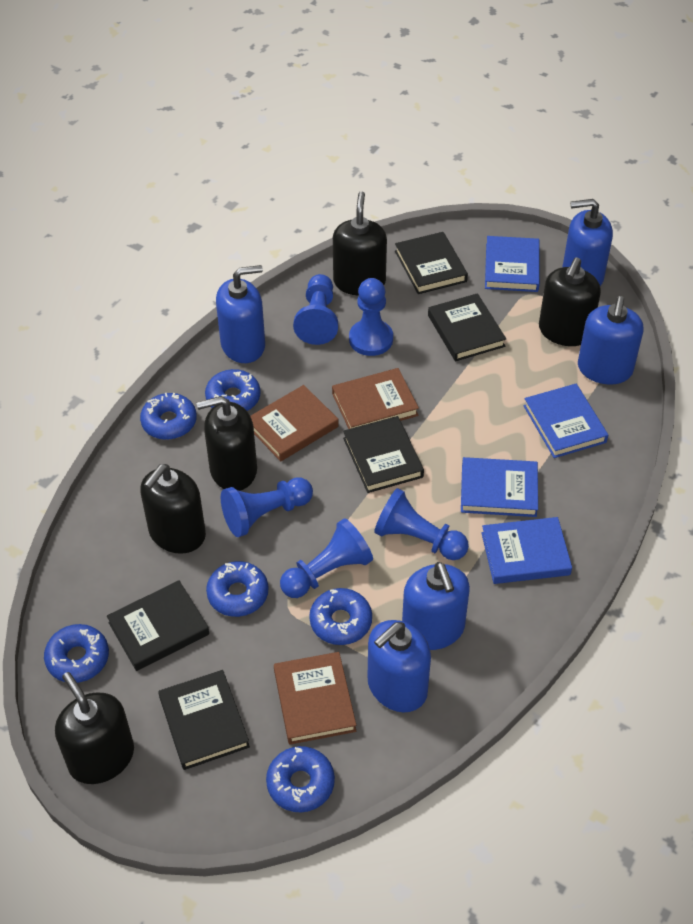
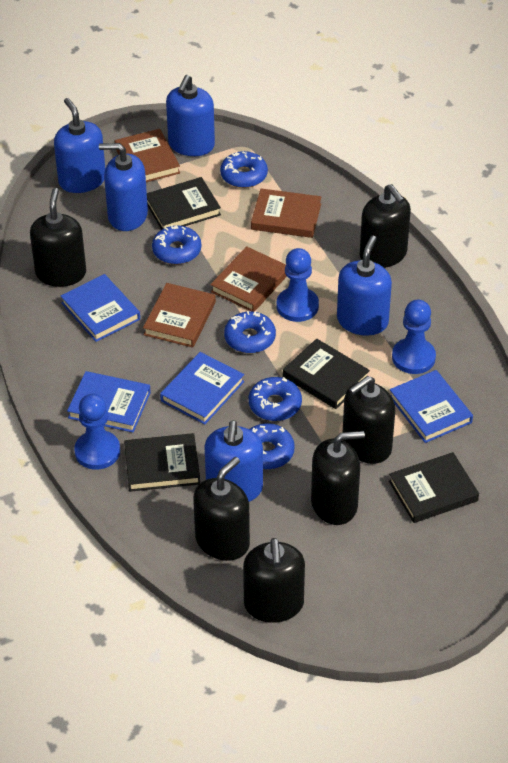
black book: [107,580,209,671] [158,670,250,770] [343,416,424,493] [395,232,468,294] [428,293,506,361] = 5 -> [124,433,200,492] [147,177,221,230] [283,339,370,409] [389,452,479,523] = 4
black soap dispenser: [55,672,134,784] [140,464,206,554] [196,396,257,491] [333,191,387,296] [539,257,601,346] = 5 -> [30,188,86,287] [193,457,250,561] [243,538,305,623] [311,431,365,525] [343,376,395,464] [360,184,411,268] = 6
blue donut: [44,624,109,683] [140,392,197,440] [205,369,260,411] [206,561,268,617] [266,746,335,812] [309,588,372,645] = 6 -> [152,225,201,264] [220,151,268,188] [224,311,276,353] [249,377,302,421] [249,423,295,469] = 5
blue pawn: [221,477,313,537] [280,518,373,598] [293,274,338,345] [349,278,393,356] [374,488,469,560] = 5 -> [74,394,120,470] [277,248,319,322] [392,299,436,374] = 3
brown book: [251,385,339,461] [274,652,356,745] [332,368,419,429] = 3 -> [115,129,180,182] [143,283,216,348] [210,246,287,312] [251,189,321,238] = 4

